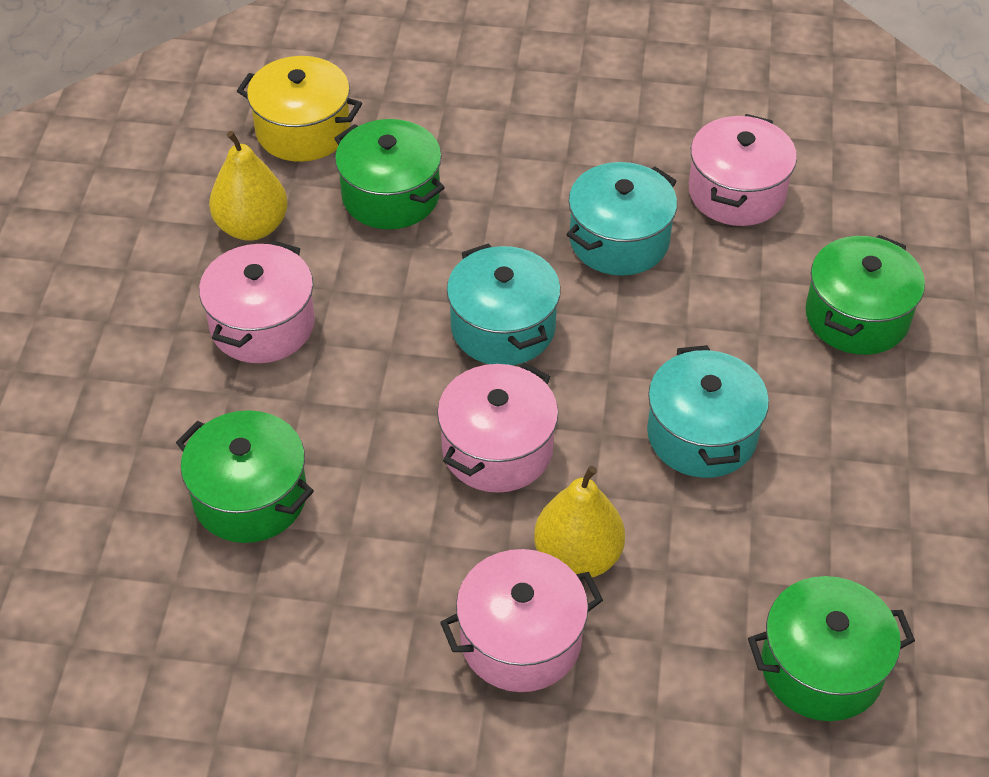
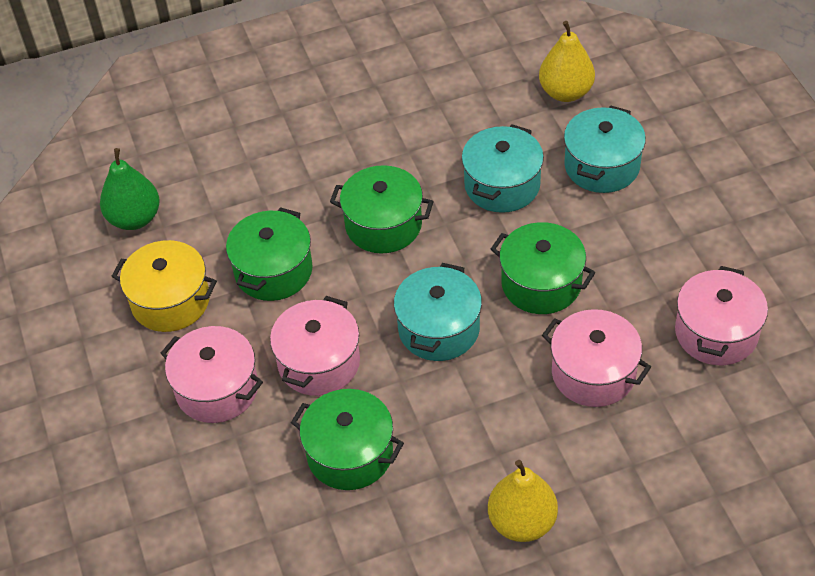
green pear: none = 0 -> [100,148,160,230] = 1

